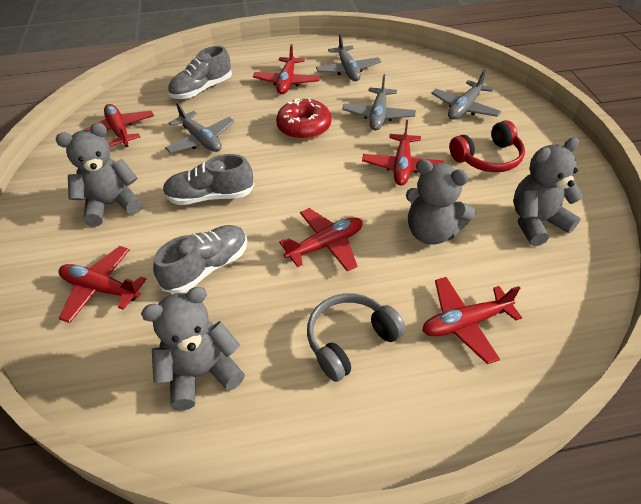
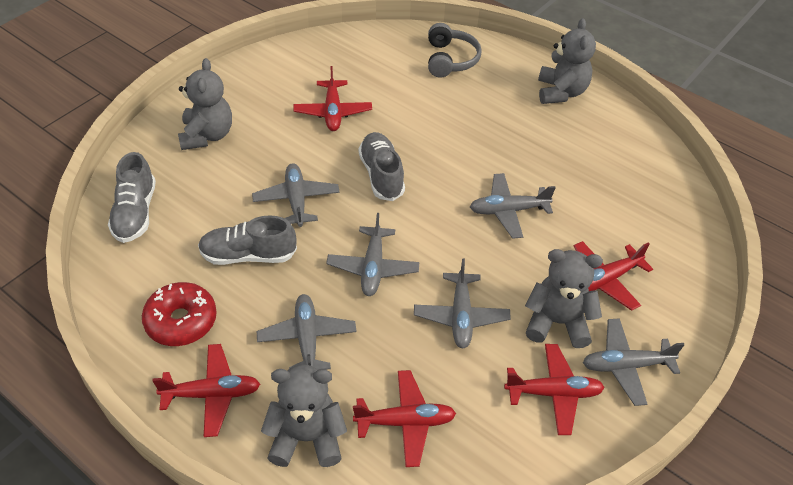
grey plane: [165,102,235,153] [316,34,381,81] [342,74,416,130] [431,70,501,120] = 4 -> [252,163,340,227] [257,294,357,370] [326,213,419,296] [414,259,511,348] [470,173,556,239] [583,318,684,406] = 6
red headphones: [449,120,525,172] = 1 -> none = 0
red plane: [58,246,146,323] [81,104,154,147] [253,44,320,94] [279,208,363,271] [362,120,444,186] [422,277,522,364] = 6 -> [152,344,260,437] [293,66,372,131] [353,370,456,467] [504,344,605,435] [574,241,653,311] = 5

